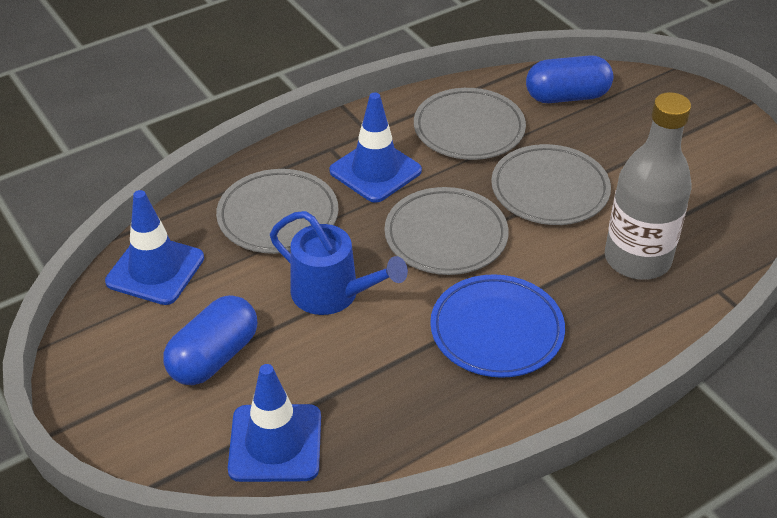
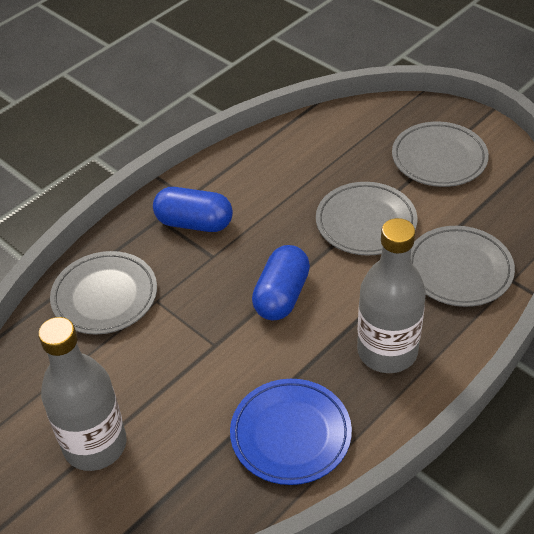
blue traffic cone: [105,190,204,305] [228,364,321,482] [329,92,422,203] = 3 -> none = 0
blue watering can: [270,211,408,315] = 1 -> none = 0
grey bottle: [605,92,692,280] = 1 -> [38,317,127,471] [357,218,426,373] = 2

